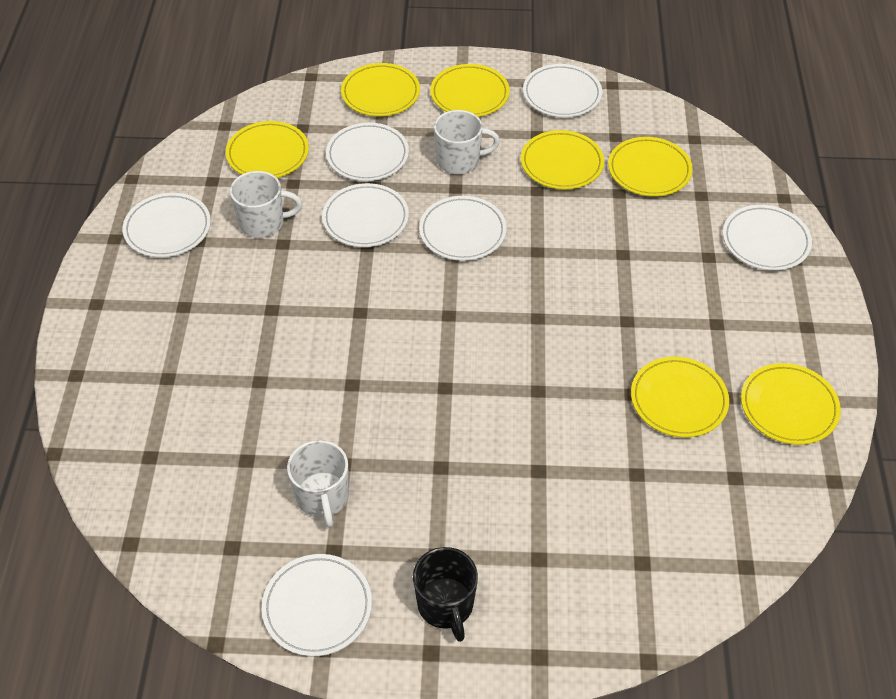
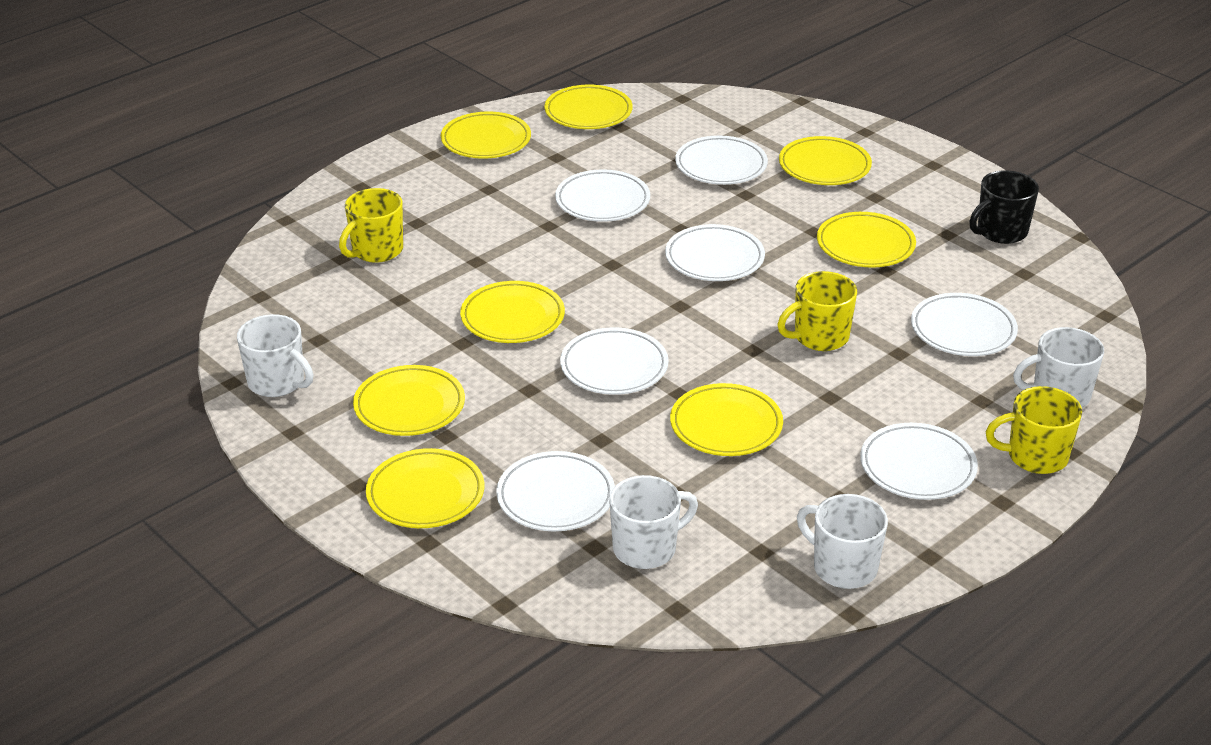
white mug: [230,171,302,238] [287,440,349,528] [434,110,500,174] = 3 -> [237,314,314,397] [609,475,698,569] [797,494,888,589] [1013,327,1104,408] = 4
yellow mug: none = 0 -> [339,188,403,263] [777,271,857,351] [986,386,1082,474] = 3
yellow plate: [226,121,309,178] [341,63,420,116] [430,64,510,117] [521,130,604,190] [608,137,693,197] [631,357,729,438] [741,363,841,445] = 7 -> [353,365,465,436] [366,448,484,528] [441,112,531,159] [460,281,565,343] [544,85,633,129] [670,383,783,456] [779,136,872,185] [817,212,916,268] = 8

